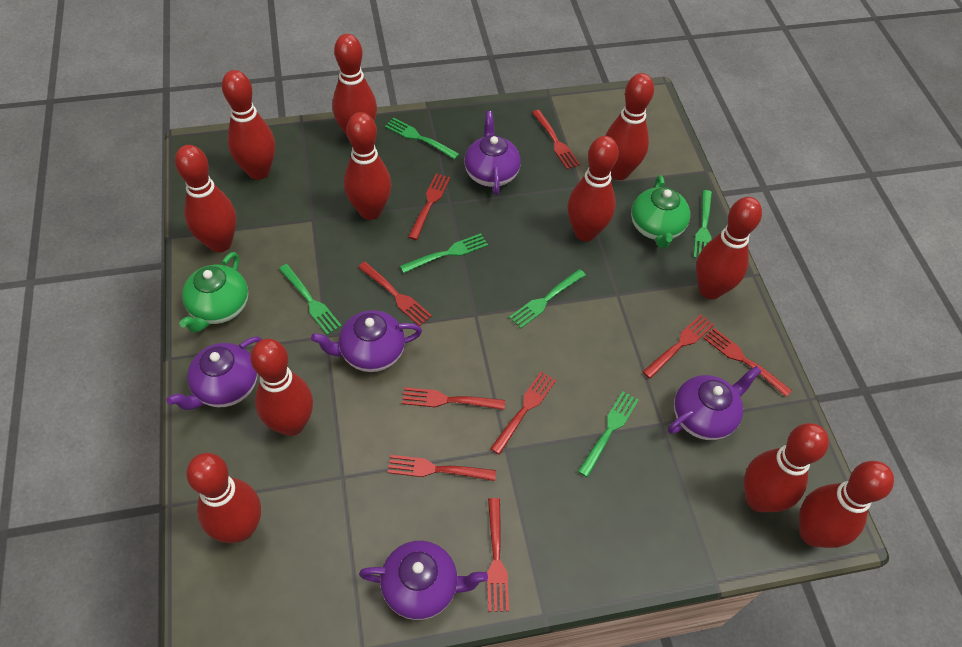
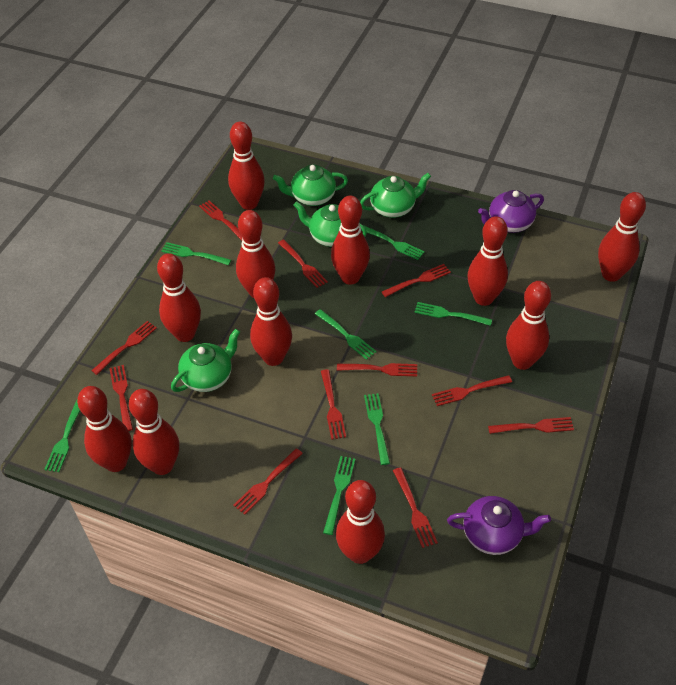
green fork: [279,264,342,335] [385,118,459,159] [400,233,488,273] [509,269,586,329] [578,391,639,477] [693,190,712,258] = 6 -> [44,399,80,472] [161,242,231,265] [315,309,377,360] [323,456,356,535] [361,225,425,260] [364,393,390,465] [414,302,492,326] = 7
green teapot: [179,252,249,333] [631,175,690,249] = 2 -> [171,329,240,392] [273,165,348,206] [294,201,367,247] [360,173,431,218] = 4
purple teapot: [166,337,262,410] [311,310,422,372] [359,541,488,620] [464,111,521,195] [668,366,761,440] = 5 -> [447,496,551,555] [478,190,544,233] = 2
red fork: [358,262,432,326] [387,455,496,481] [402,387,505,410] [408,173,450,240] [487,498,509,612] [490,371,556,455] [532,110,580,169] [643,315,714,379] [703,328,792,397] = 9 -> [91,321,157,375] [110,365,133,431] [199,200,242,240] [233,448,303,515] [278,239,328,288] [321,369,346,440] [337,363,417,376] [382,264,451,297] [393,467,438,548] [432,375,512,406] [488,417,574,434] = 11

